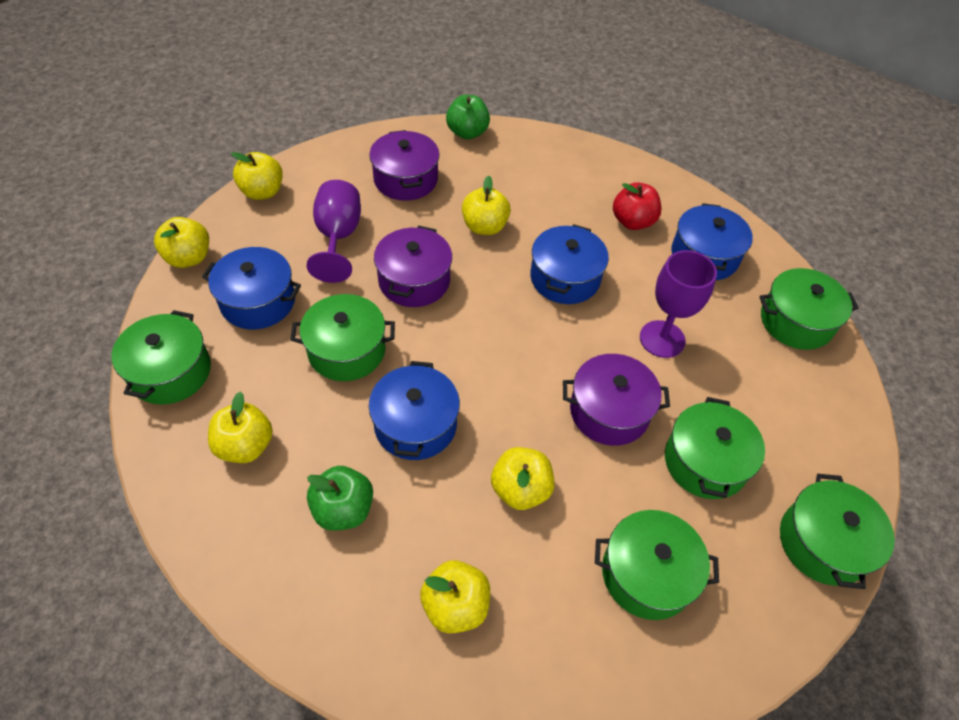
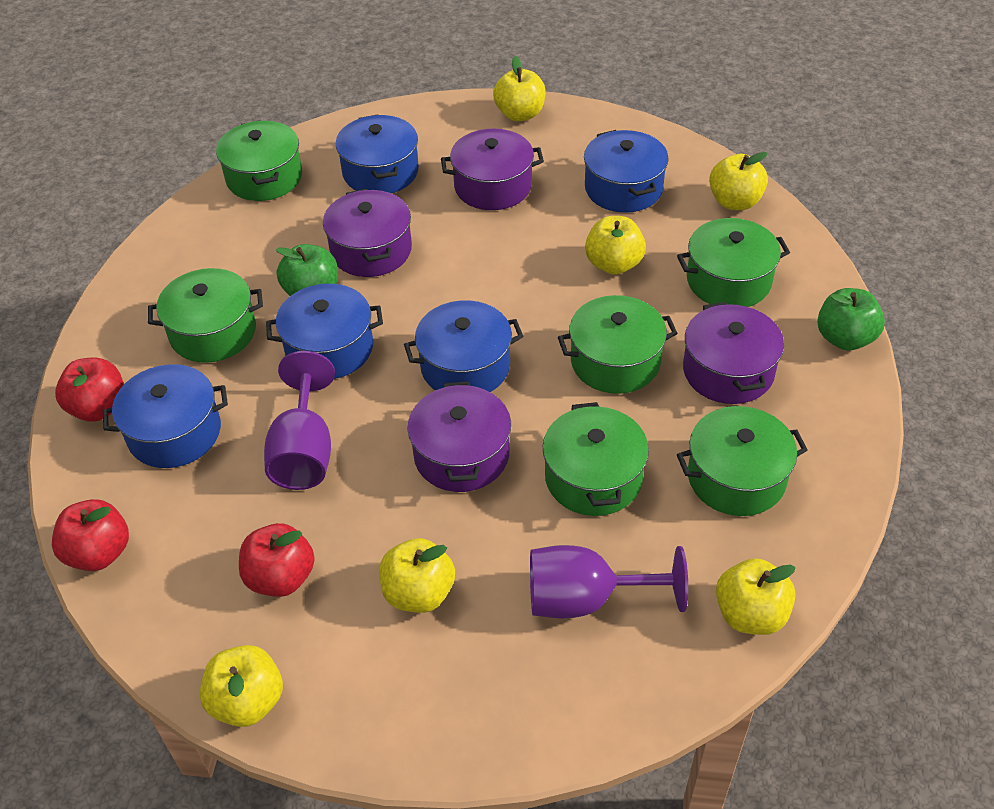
blue pot: [202,247,301,329] [369,361,460,460] [530,224,609,304] [671,203,753,280] = 4 -> [103,364,228,468] [266,283,383,379] [336,114,419,193] [404,300,523,392] [584,130,669,213] = 5
purple pot: [369,130,440,201] [374,226,452,307] [563,354,670,446] = 3 -> [323,189,412,277] [407,381,511,492] [441,129,544,210] [683,302,784,404] = 4
red apple: [613,182,662,230] = 1 -> [52,499,129,571] [55,357,124,422] [239,523,315,597] = 3

